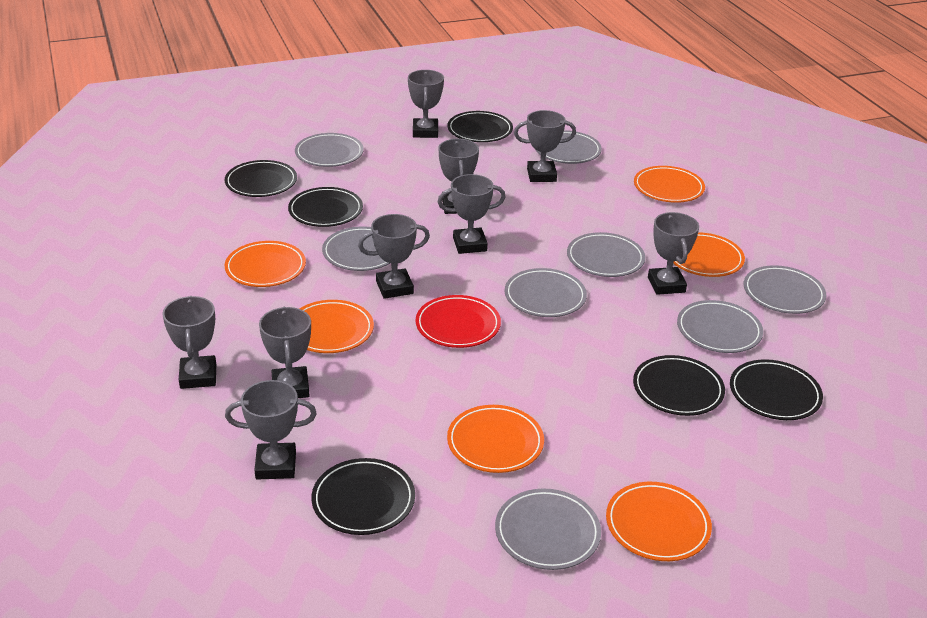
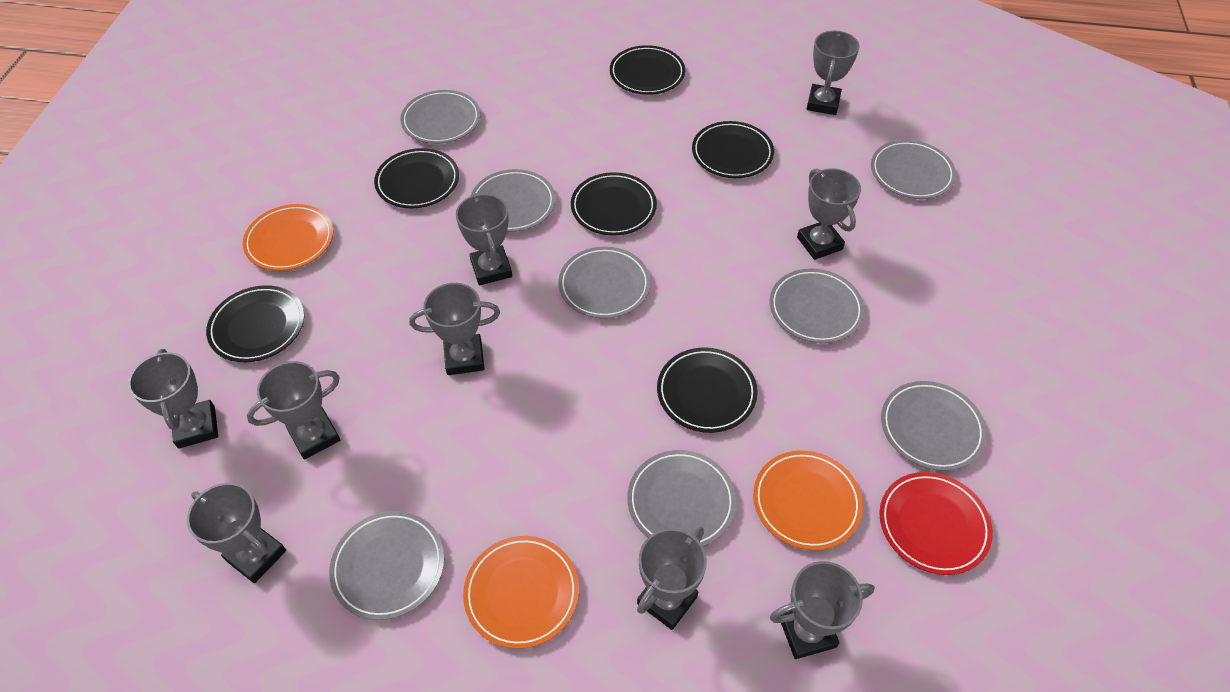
orange plate: [225,241,306,287] [300,300,374,353] [447,405,544,473] [606,482,712,561] [634,166,705,203] [673,232,745,277] = 6 -> [243,204,334,271] [463,536,579,649] [753,450,863,550] = 3

